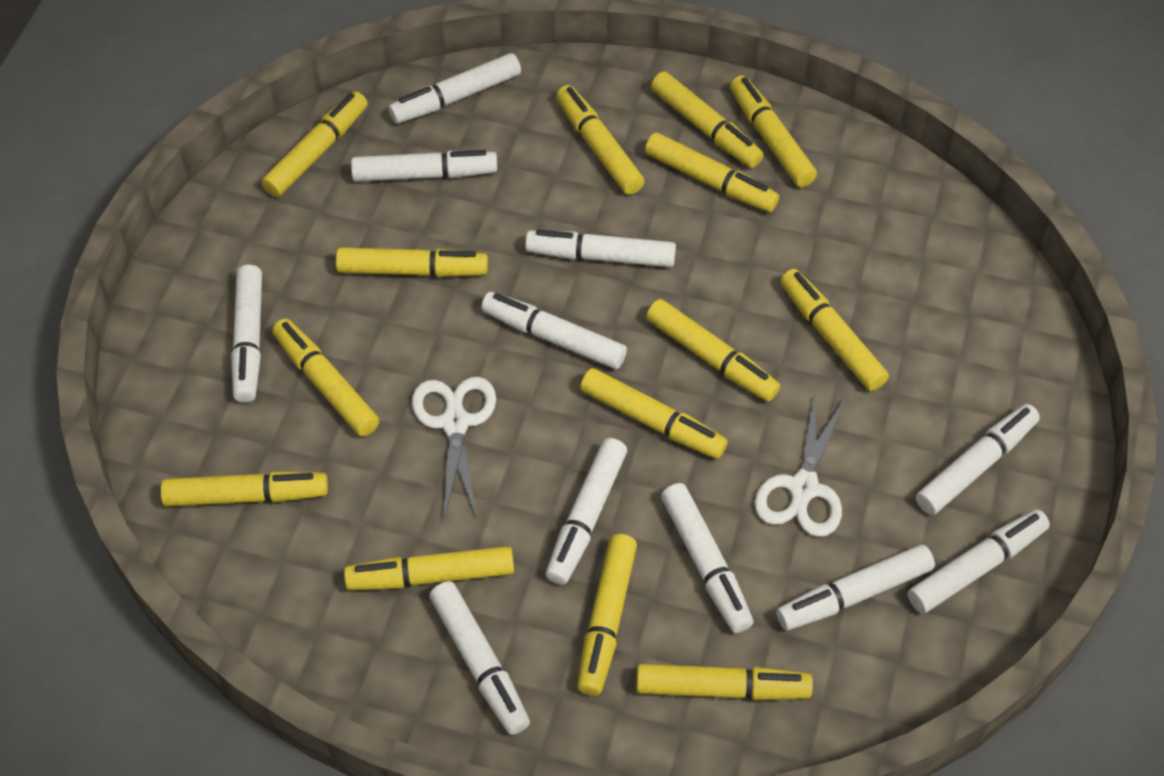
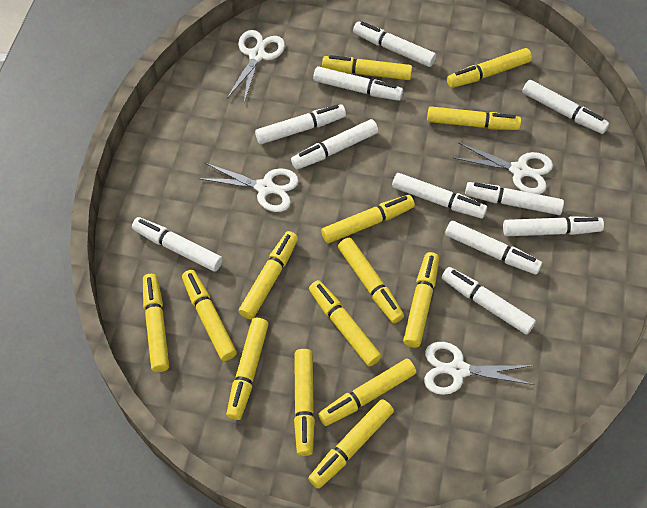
white scissors: [412,377,496,519] [754,392,846,537] = 2 -> [198,163,299,212] [227,30,285,103] [424,342,535,395] [454,142,553,194] = 4

